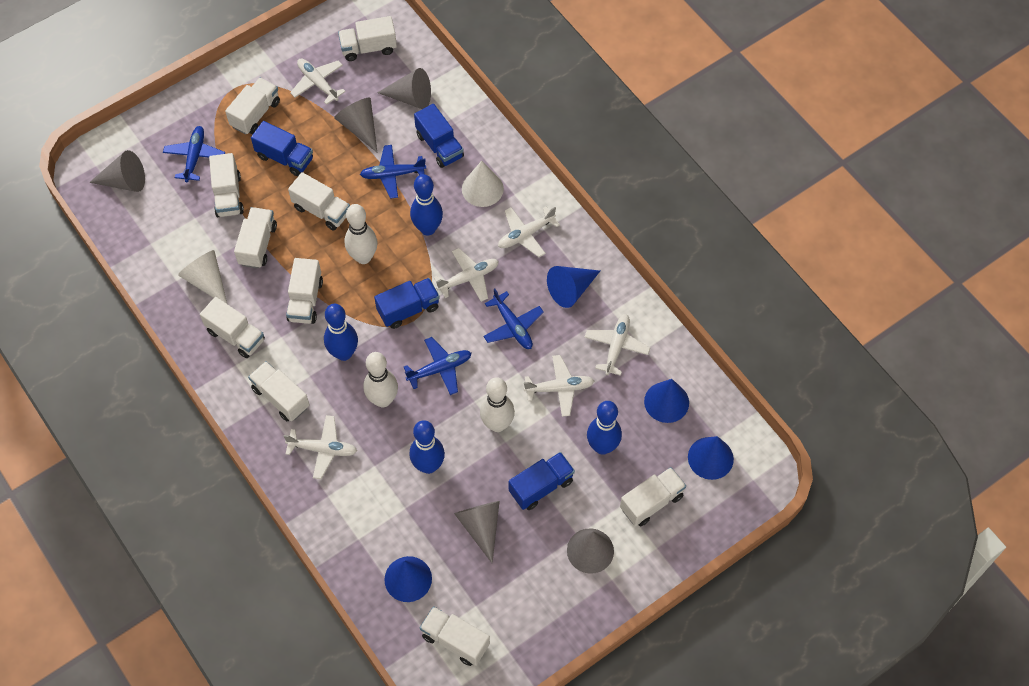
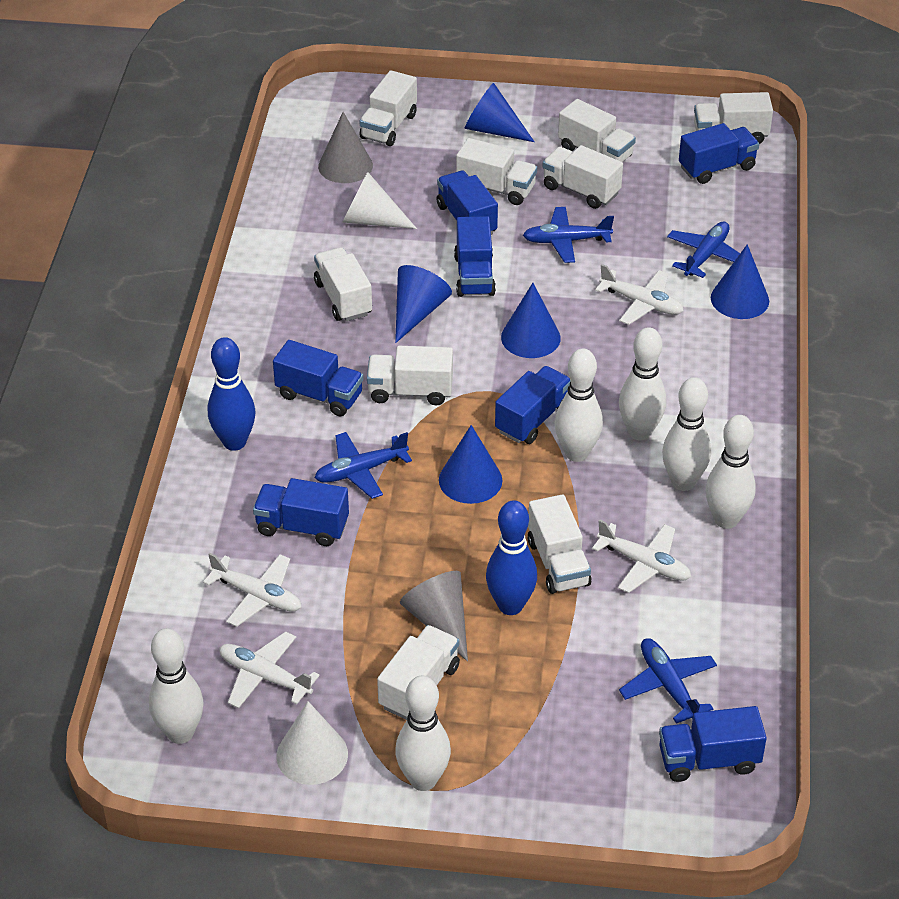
blue bowling pin: [324,304,358,361] [409,420,445,474] [410,174,443,235] [587,401,622,455] = 4 -> [208,337,255,451] [486,500,537,615] = 2
blue cone: [384,556,432,602] [547,266,600,308] [644,379,689,423] [688,436,734,480] = 4 -> [395,265,452,343] [439,425,503,504] [465,83,534,142] [501,283,561,358] [711,244,769,319] = 5
blue truck: [251,121,313,176] [374,278,440,329] [414,104,464,168] [509,452,575,510] = 4 -> [253,478,349,546] [273,340,363,416] [436,171,498,235] [454,216,496,297] [495,366,571,444] [659,706,767,782] [679,123,759,184] = 7
grey cone: [89,150,145,192] [334,98,377,152] [377,68,431,109] [454,501,500,563] [567,528,614,574] = 5 -> [318,112,373,183] [400,571,468,661] = 2
white bowling pin: [344,204,378,264] [363,352,398,407] [480,377,515,432] = 3 -> [149,628,204,744] [395,676,451,791] [555,349,603,462] [619,327,666,441] [662,377,711,491] [706,415,756,529] = 6
white plane: [283,415,357,479] [290,58,346,105] [434,248,499,302] [498,207,560,257] [523,355,594,417] [584,314,650,376] = 6 -> [203,553,301,627] [219,632,320,708] [592,520,691,593] [595,264,684,325] = 4
white truck: [200,297,265,358] [209,153,244,217] [225,78,280,135] [234,207,277,269] [248,361,310,421] [286,258,323,324] [288,172,350,231] [338,16,397,61] [420,606,490,666] [620,467,686,526] = 10 -> [314,247,372,321] [359,70,417,146] [367,346,453,405] [377,625,460,720] [456,138,537,205] [528,494,591,594] [542,145,623,209] [558,99,636,162] [694,92,773,144] = 9

